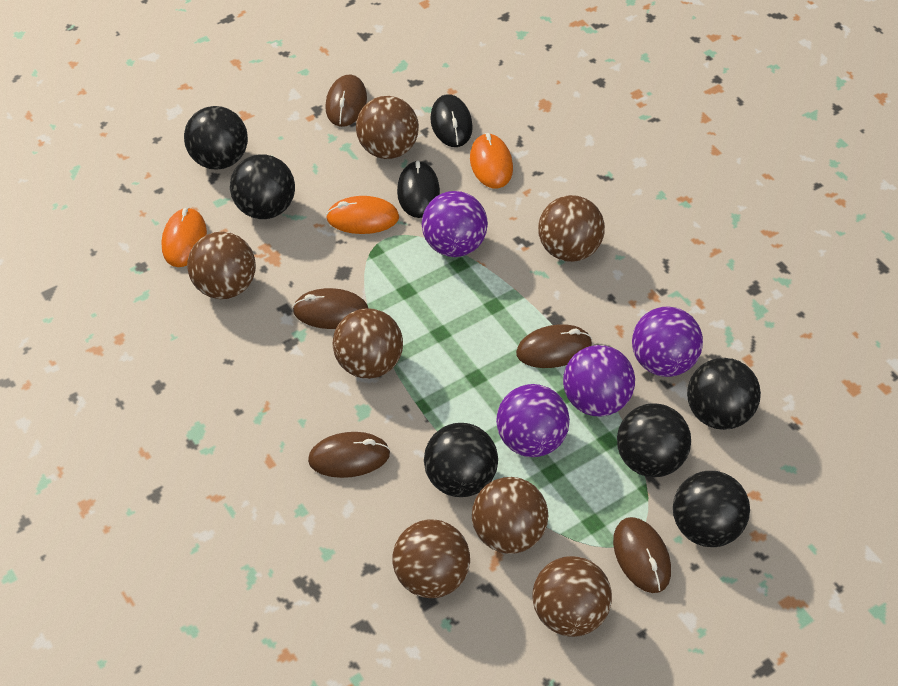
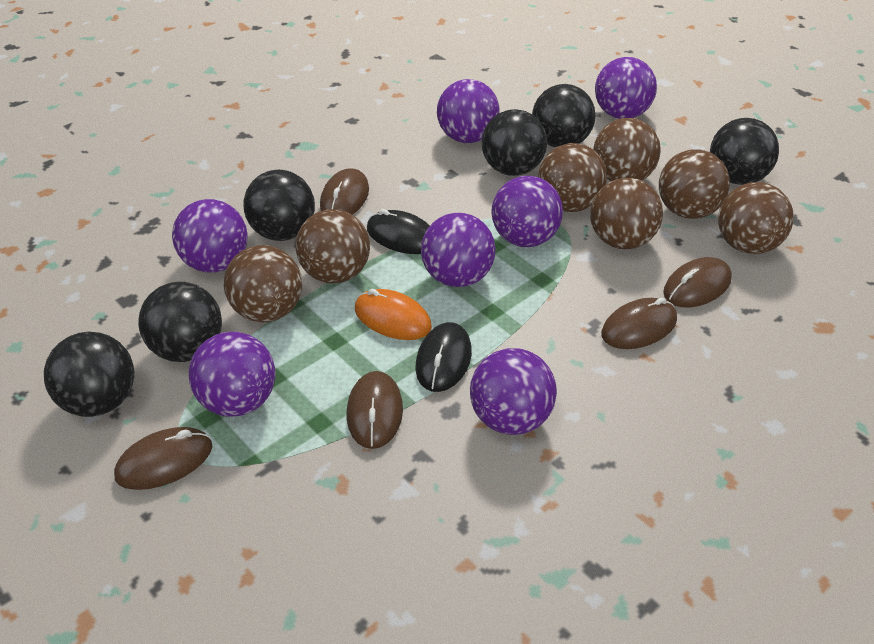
orange mouse: [161,207,207,267] [326,196,399,234] [470,133,513,189] = 3 -> [355,289,432,340] = 1
purple ball: [422,191,488,257] [496,384,570,457] [563,345,635,417] [632,307,703,377] = 4 -> [172,199,248,272] [189,332,276,417] [421,213,495,287] [437,79,500,143] [470,348,557,435] [491,176,563,247] [595,57,657,119] = 7

